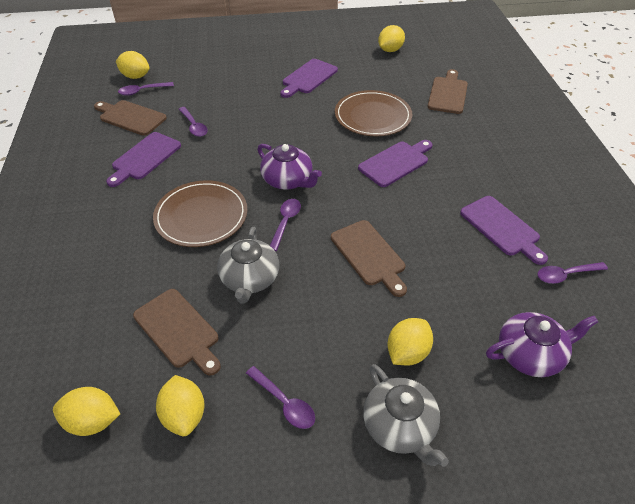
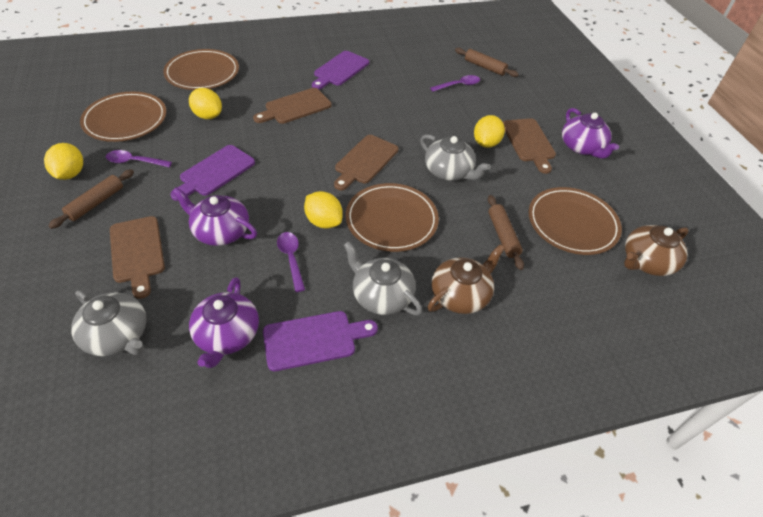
brown plate: [153,180,247,247] [335,90,412,136] = 2 -> [80,91,166,142] [163,49,239,90] [346,183,439,252] [529,187,622,255] = 4
brown rolling pin: none = 0 -> [49,169,134,229] [455,48,519,77] [488,195,524,270] = 3
brown teapot: none = 0 -> [427,244,505,314] [624,225,689,276] = 2
grey teapot: [217,227,279,304] [363,364,449,467] = 2 -> [71,290,146,356] [344,241,422,315] [420,134,491,181] = 3
purple cutting board: [106,132,181,187] [280,59,338,98] [358,140,433,187] [460,196,548,265] = 4 -> [170,145,255,201] [263,311,378,371] [312,51,369,89] = 3
purple spoon: [118,82,174,96] [178,107,208,137] [246,366,315,429] [270,199,301,251] [537,262,608,284] = 5 -> [106,150,172,167] [277,232,305,292] [430,75,480,92] = 3
purple teapot: [257,144,322,190] [486,312,598,377] = 2 -> [172,187,257,246] [189,277,259,368] [562,108,619,159] = 3
yellow lemon: [53,387,120,436] [116,51,150,79] [156,375,204,436] [378,25,405,52] [387,318,433,366] = 5 -> [44,143,83,180] [189,88,222,119] [304,191,343,229] [474,115,505,148] = 4

